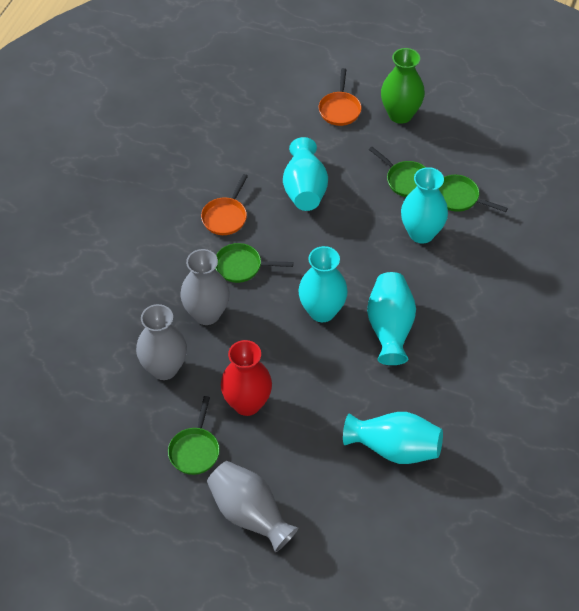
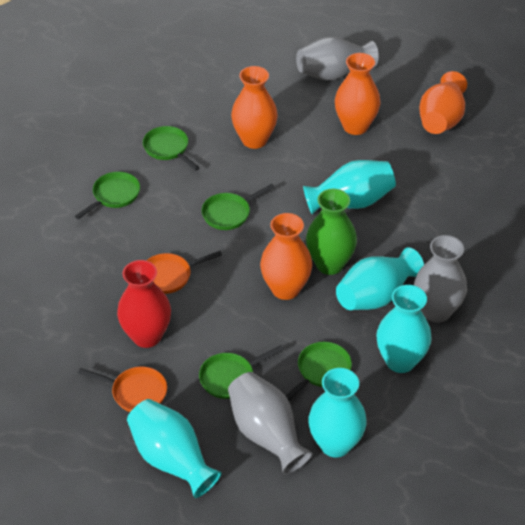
green pan: [168,396,220,475] [215,243,293,283] [369,147,426,197] [439,175,508,212] = 4 -> [74,172,140,219] [143,126,200,171] [199,345,284,399] [202,184,275,230] [286,342,352,401] = 5
orange vase: none = 0 -> [231,66,278,149] [260,213,312,300] [335,53,380,135] [419,71,467,134] = 4

